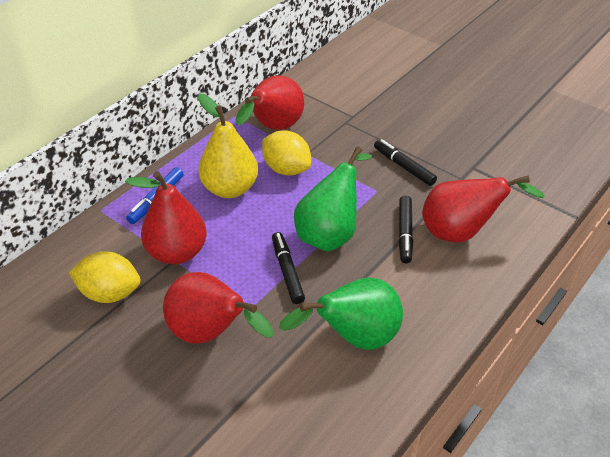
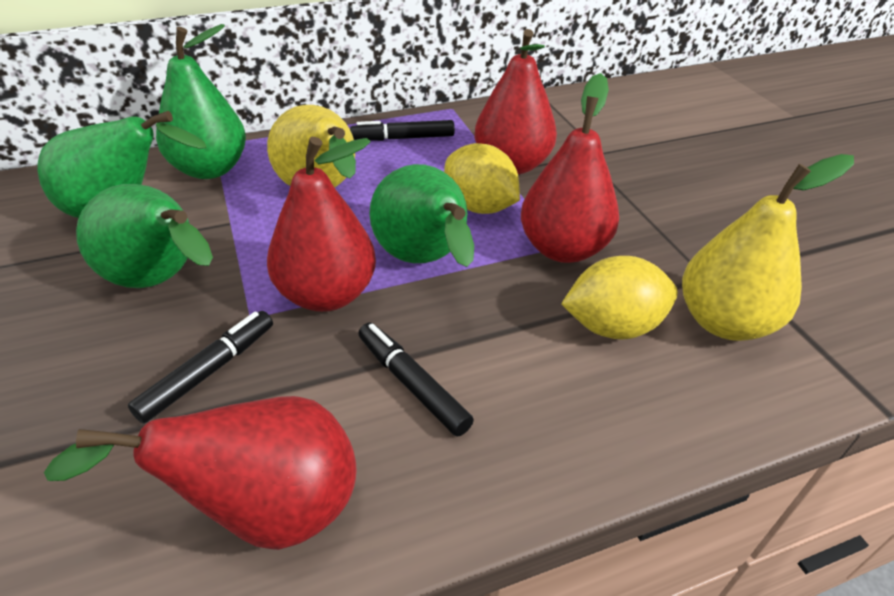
blue marker: [126,167,183,224] = 1 -> none = 0
green pear: [279,277,403,350] [294,147,372,251] = 2 -> [37,111,207,218] [76,184,213,288] [156,24,246,179] [369,164,474,267] = 4
yellow pear: [198,94,258,198] = 1 -> [267,105,356,188] [682,154,854,341] = 2

